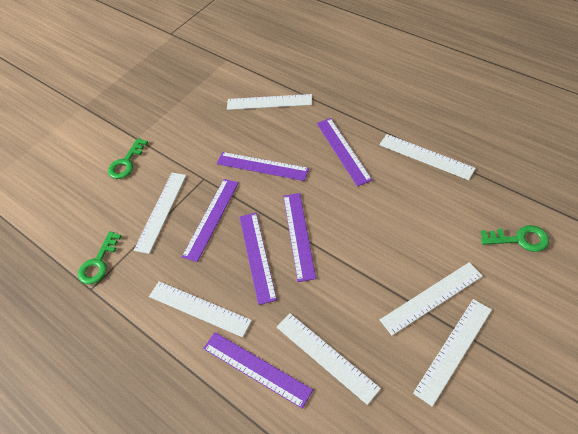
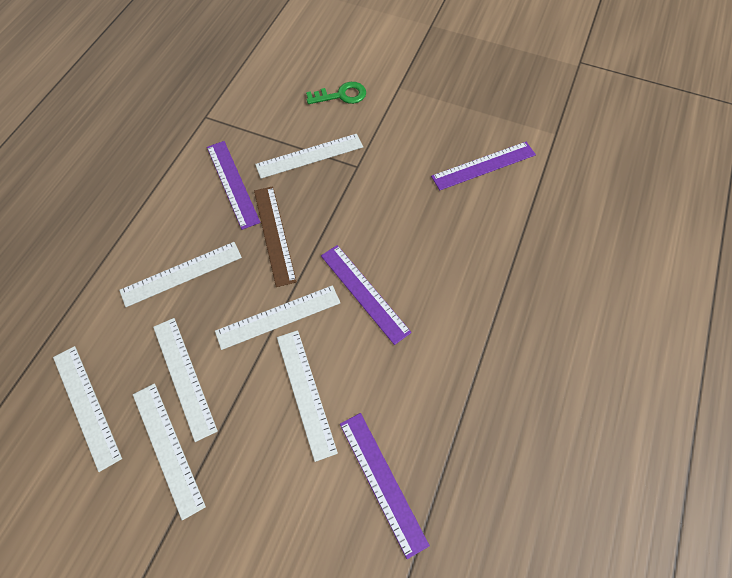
brown ruler: none = 0 -> [254,186,297,287] = 1
green key: [78,232,122,284] [108,138,148,179] [481,225,549,252] = 3 -> [306,82,366,104] = 1
purple ruler: [182,179,239,262] [203,332,313,409] [217,152,309,181] [240,213,277,305] [283,193,316,282] [317,118,372,187] = 6 -> [207,141,261,230] [321,245,412,345] [340,413,430,559] [431,142,536,190] = 4

